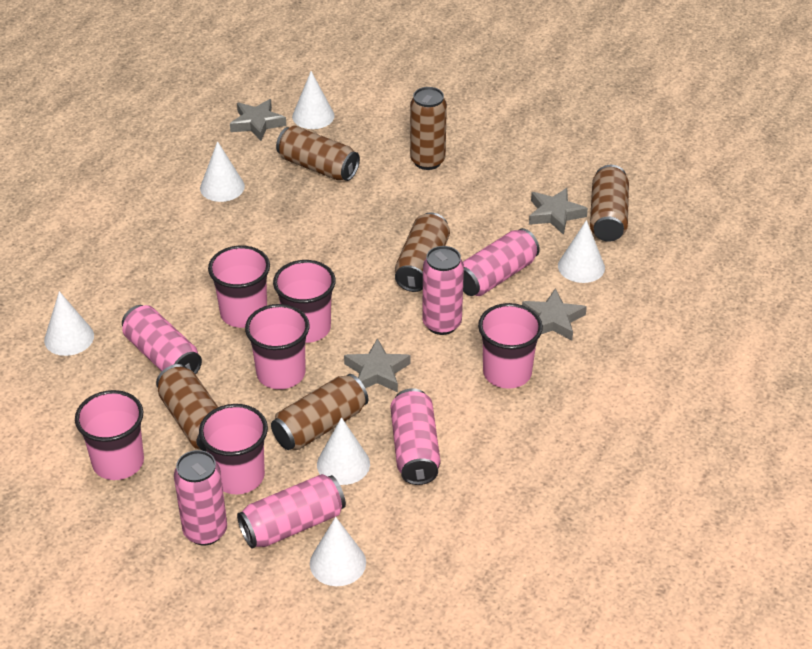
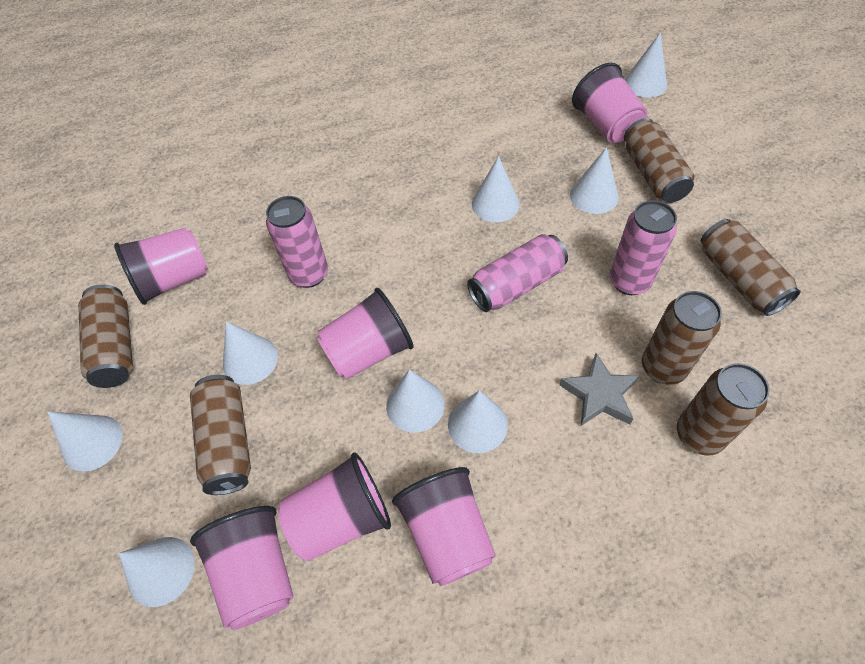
grey star: [230,99,286,141] [344,338,411,392] [522,288,587,340] [529,188,588,235] = 4 -> [559,353,640,427] = 1
pink can: [122,305,202,375] [174,450,227,546] [237,474,346,548] [390,388,440,485] [422,246,464,335] [463,228,540,296] = 6 -> [266,196,328,288] [467,234,568,312] [610,200,677,295] = 3
white cone: [44,291,94,356] [200,141,245,202] [292,71,335,129] [310,517,366,586] [317,417,370,485] [558,220,605,283] = 6 -> [47,411,123,472] [119,537,194,607] [223,322,278,385] [386,370,445,433] [448,391,508,453] [472,156,520,222] [570,147,619,214] [625,32,667,97] = 8

